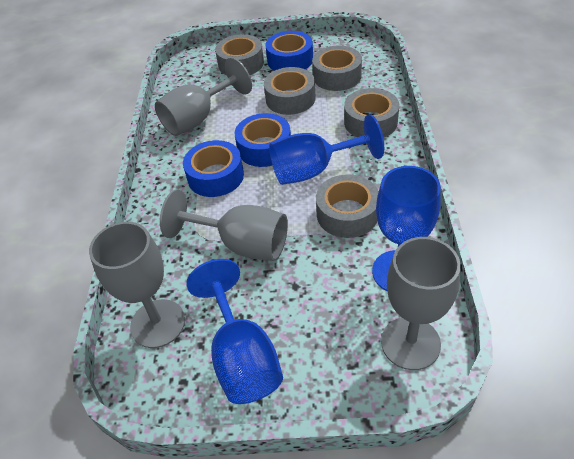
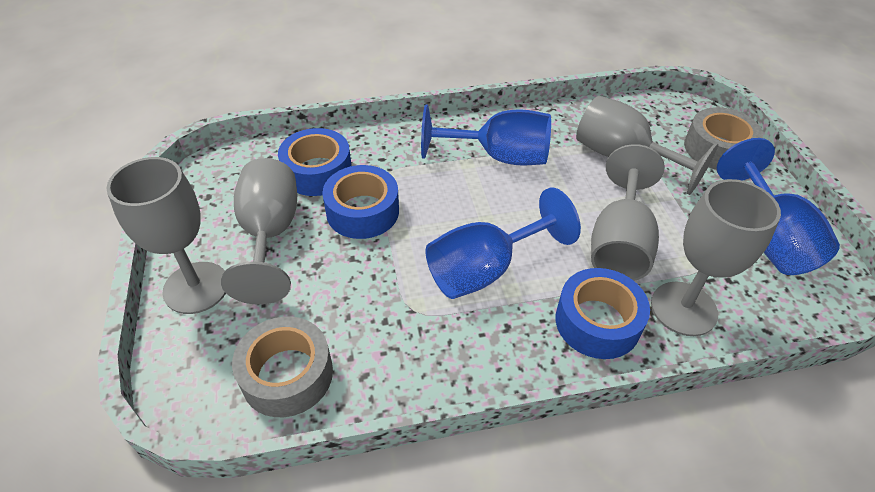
grey goblet: [89,222,185,348] [155,57,252,136] [160,189,288,261] [381,237,461,370] = 4 -> [107,157,226,314] [221,158,297,305] [576,96,718,195] [591,144,665,281] [651,179,781,336] = 5
grey tape: [215,34,264,75] [264,67,316,115] [312,46,362,91] [316,174,379,238] [344,88,399,138] = 5 -> [232,316,333,417] [684,107,763,170] = 2

